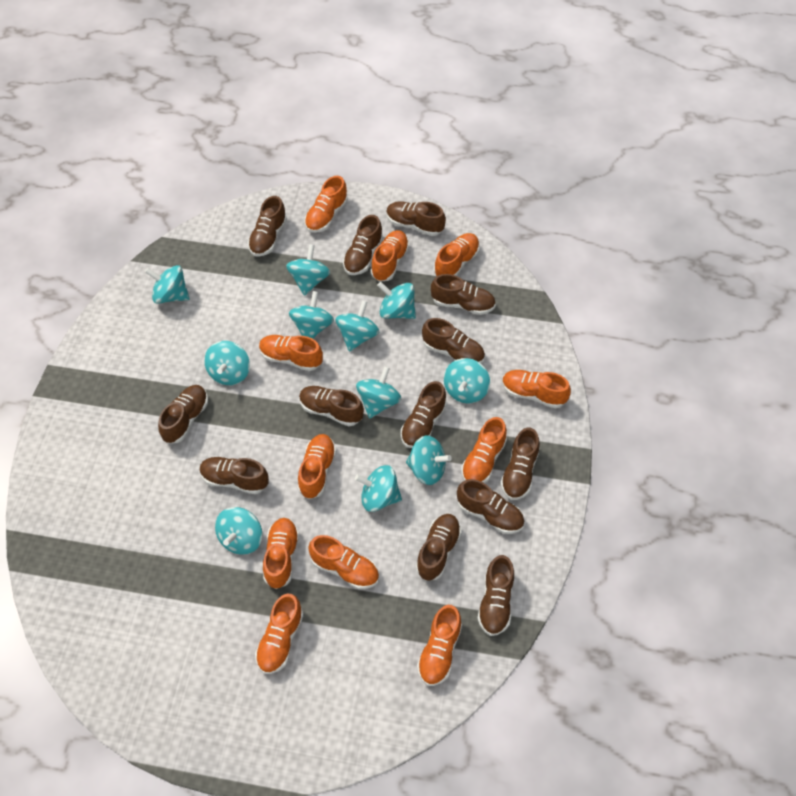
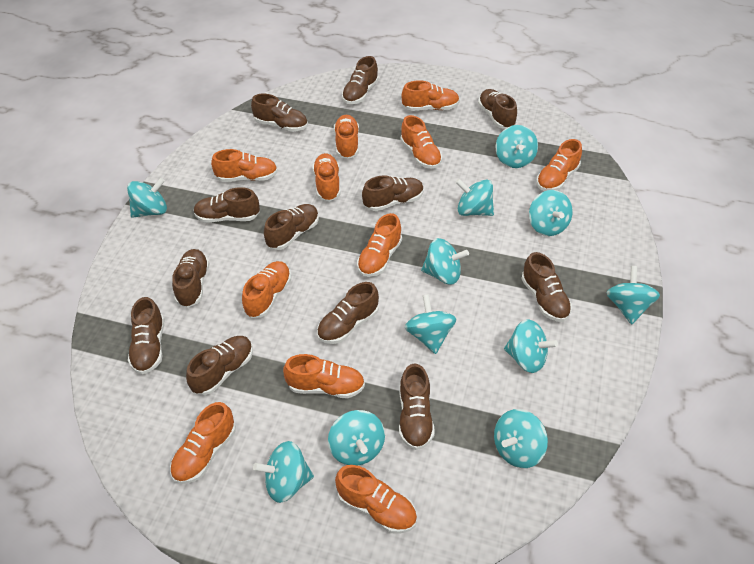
brown shoe: [158,385,208,443] [200,457,269,494] [248,196,287,256] [299,386,364,426] [343,215,383,275] [386,201,446,236] [401,381,447,448] [416,514,462,581] [422,318,485,363] [431,274,496,315] [457,479,524,534] [478,555,514,636] [500,427,540,500] = 13 -> [128,297,164,375] [172,249,210,308] [186,336,253,395] [193,187,260,223] [251,94,308,132] [264,204,319,250] [317,282,379,344] [342,56,379,104] [362,175,424,211] [399,363,435,450] [478,89,517,129] [521,252,572,322] = 12

